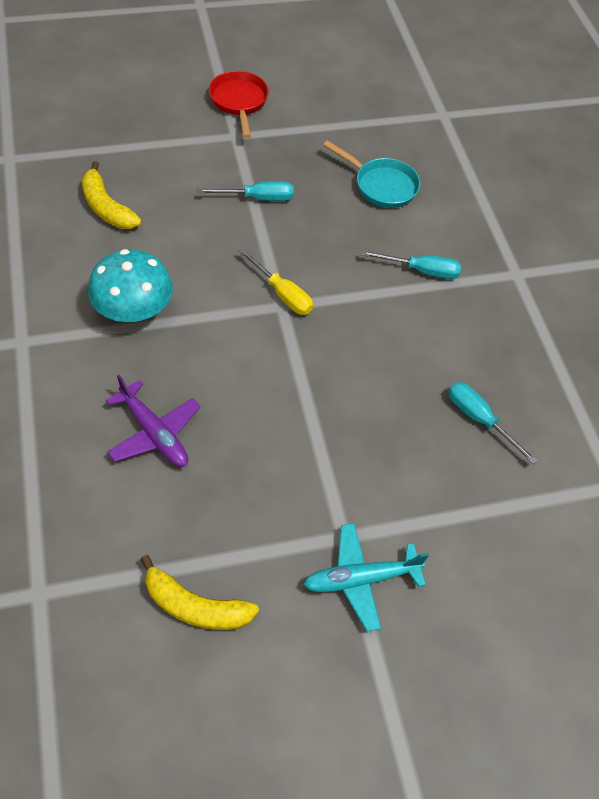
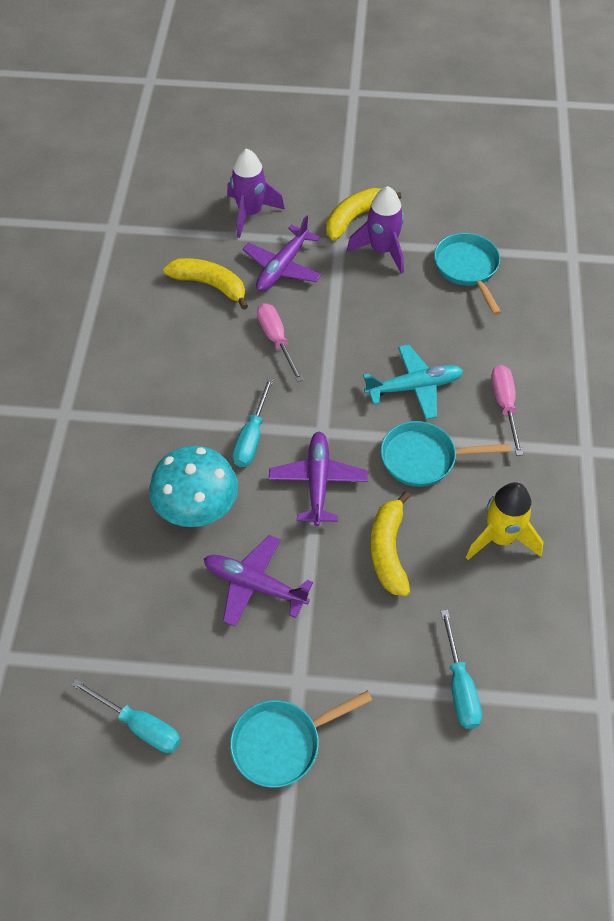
pink screwdriver: none = 0 -> [257,303,303,382] [491,365,523,456] = 2
purple plane: [106,375,200,467] = 1 -> [204,535,313,627] [243,215,322,291] [269,432,368,526] = 3
purple rocket: none = 0 -> [227,148,285,238] [347,186,404,274] = 2
red pan: [209,71,269,138] = 1 -> none = 0
turquoise pan: [323,140,421,208] = 1 -> [230,691,372,788] [381,421,511,487] [434,233,501,315] = 3
yellow banana: [82,161,141,229] [140,555,259,630] = 2 -> [163,258,248,310] [326,188,401,241] [370,491,411,596] = 3
yellow rocket: none = 0 -> [466,482,543,560] = 1
yellow screwdriver: [238,248,313,315] = 1 -> none = 0

